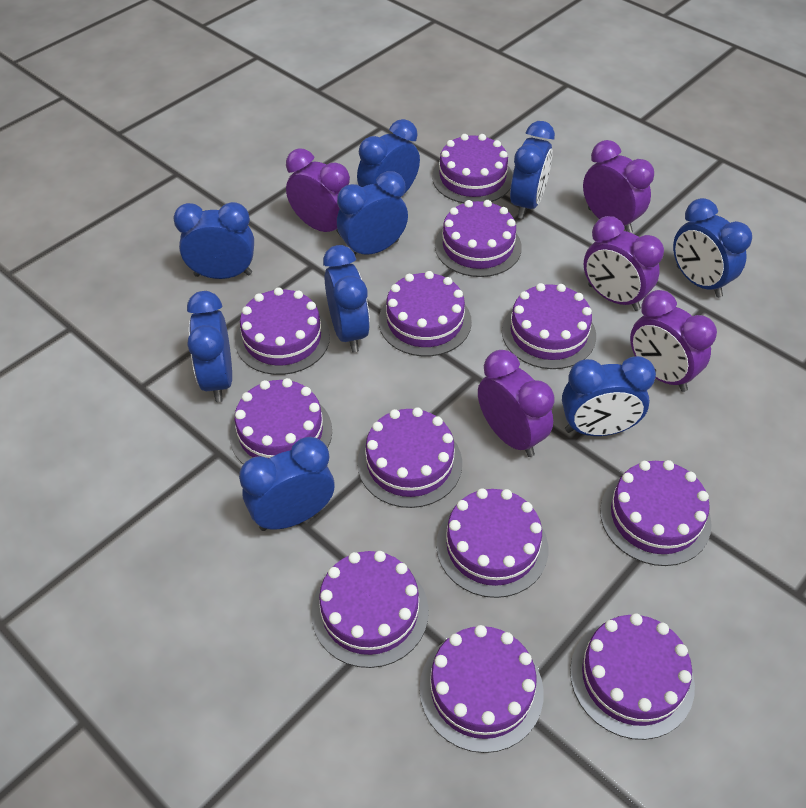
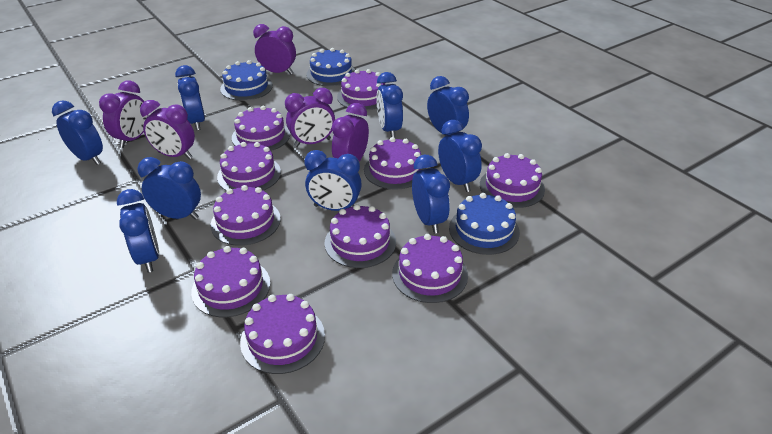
blue cake: none = 0 -> [220,60,273,101] [306,48,355,86] [449,193,520,255] = 3
purple cake: [230,378,332,464] [235,287,330,375] [311,551,429,668] [357,407,462,508] [379,271,472,356] [419,625,544,753] [432,134,513,203] [435,200,522,277] [436,488,548,598] [502,283,596,369] [570,613,695,740] [600,460,712,566] = 12 -> [191,246,270,317] [211,185,281,246] [217,142,281,191] [232,106,290,151] [240,294,325,374] [324,204,396,268] [337,69,385,110] [364,137,426,190] [392,234,468,303] [480,153,545,208] = 10

